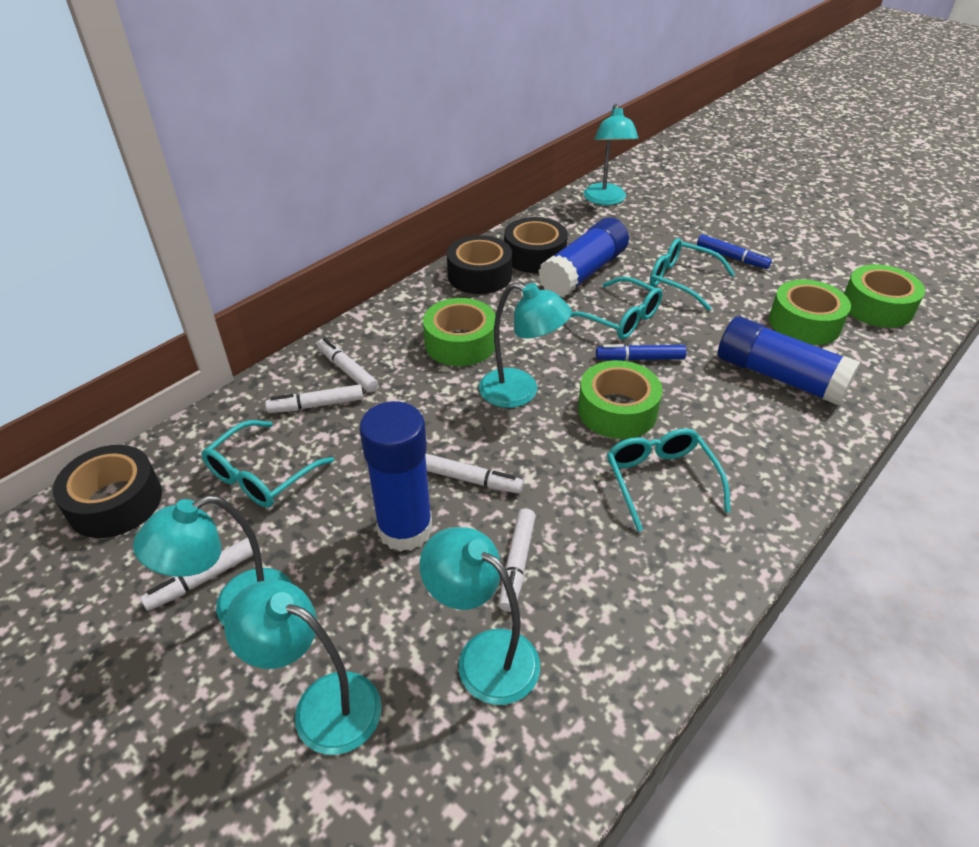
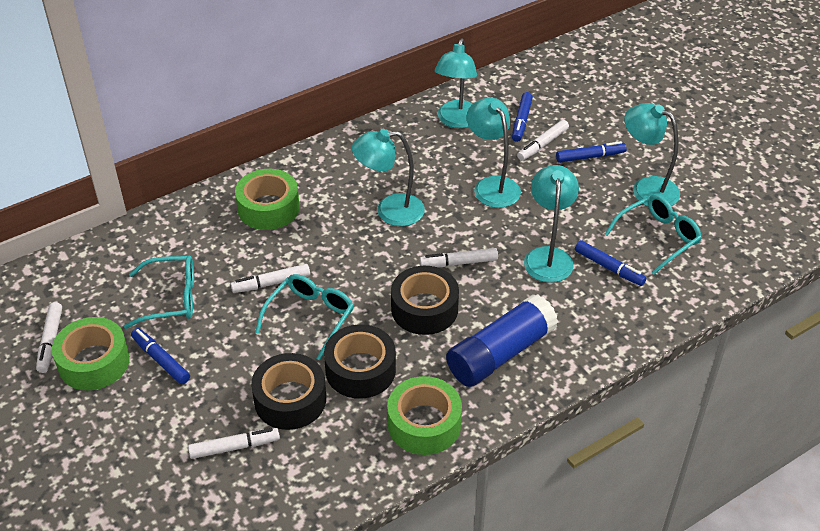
blue glue stick: [359,401,433,552] [538,217,629,297] [718,316,860,406] = 3 -> [446,294,558,387] = 1
blue marker: [596,344,687,361] [697,234,772,269] = 2 -> [131,328,190,384] [512,92,533,142] [556,141,627,163] [575,240,646,286] = 4
green tape: [423,298,496,366] [578,360,663,439] [769,279,851,345] [844,264,925,328] = 4 -> [52,317,130,391] [235,169,300,230] [387,376,462,455] = 3
turquoise glasses: [202,420,334,508] [570,277,663,339] [607,428,731,532] [650,238,735,311] = 4 -> [124,256,194,329] [255,274,354,361] [605,195,702,275] = 3

